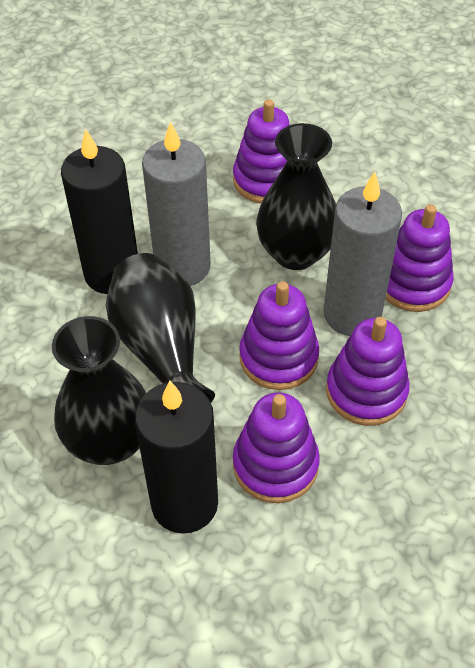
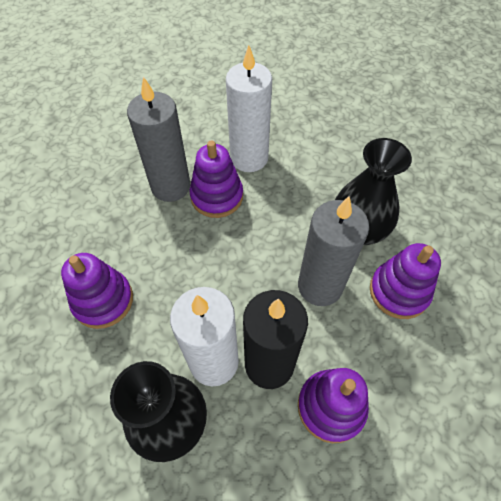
black candle: [61,129,138,294] [135,381,218,534] = 2 -> [243,290,308,389] = 1
black vase: [52,316,146,465] [106,253,215,402] [256,123,336,270] = 3 -> [110,361,207,462] [335,138,412,245] = 2
purple stacking toy: [233,99,289,203] [233,392,320,503] [239,281,319,390] [326,317,410,426] [386,204,454,312] = 5 -> [61,253,133,329] [190,141,243,218] [298,368,369,443] [370,243,441,319] = 4
white candle: none = 0 -> [170,287,239,386] [226,45,272,172] = 2

